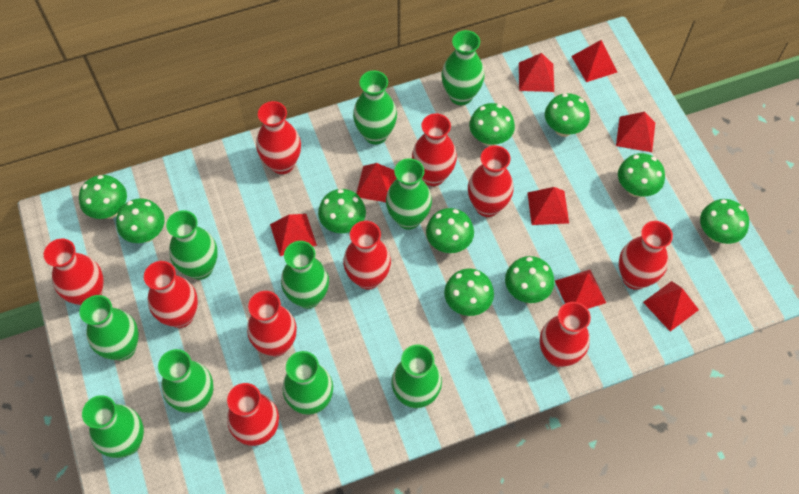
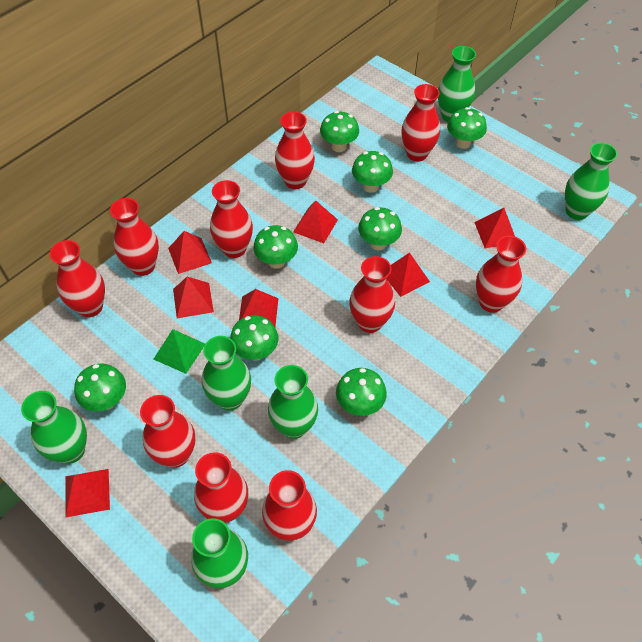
green mushroom: [79,175,127,219] [116,198,165,243] [318,189,366,233] [426,208,474,253] [444,268,494,316] [469,103,515,146] [505,256,555,303] [545,93,590,137] [618,153,665,197] [700,199,749,244] = 10 -> [74,363,126,411] [230,315,278,360] [253,225,298,269] [320,111,359,152] [336,368,387,416] [352,151,393,193] [358,207,402,250] [447,107,487,149] = 8
green pyramid: none = 0 -> [153,329,205,374] = 1
green vase: [79,295,139,361] [82,395,144,458] [158,349,214,413] [166,210,218,280] [281,241,329,309] [282,351,333,415] [353,71,397,145] [386,158,432,230] [391,344,442,408] [442,30,484,105] = 10 -> [21,391,87,464] [191,518,248,588] [202,336,251,411] [268,365,318,439] [438,46,476,122] [565,143,618,220] = 6
red pyramid: [270,214,317,256] [356,163,397,202] [519,53,554,92] [527,187,569,225] [555,270,606,309] [571,40,617,82] [616,112,655,152] [643,281,699,331] = 8 -> [66,469,110,517] [168,231,212,274] [173,277,214,318] [239,289,278,327] [293,200,338,243] [386,252,430,297] [474,208,515,248] = 7

